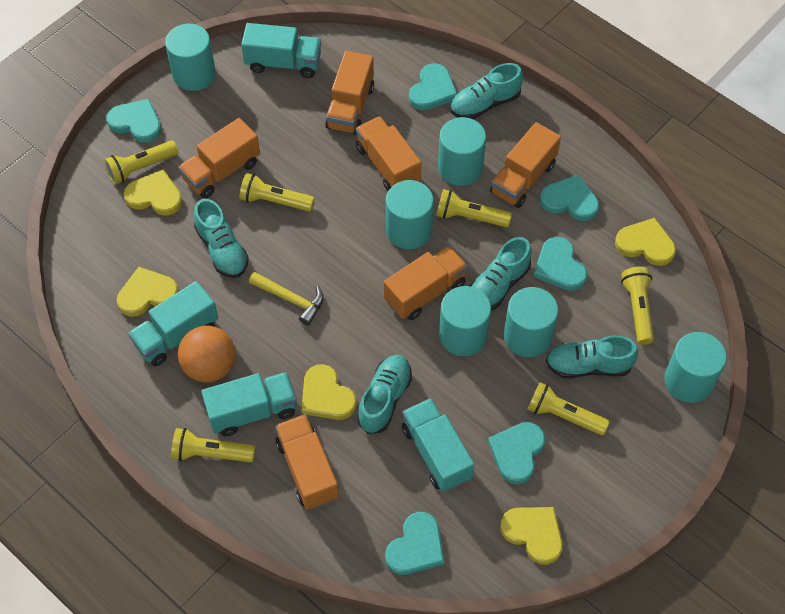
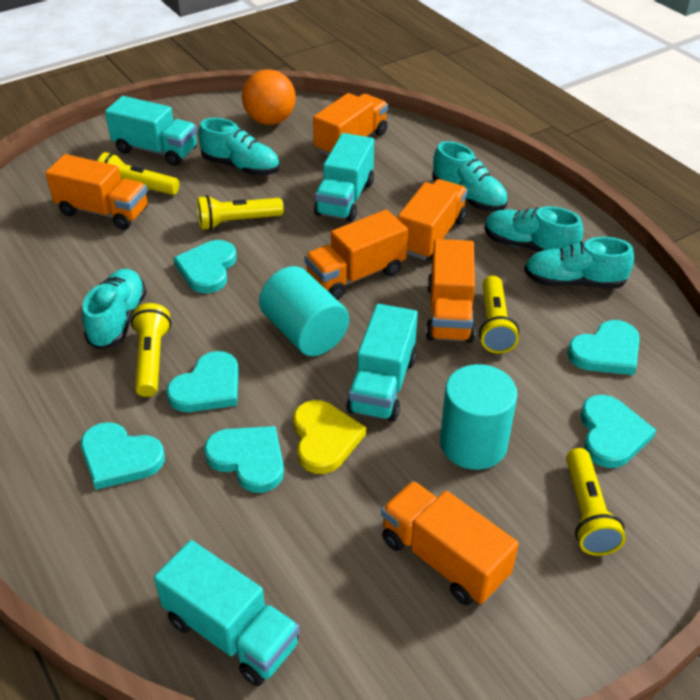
turquoise cylinder: [165,24,216,91] [386,180,434,249] [438,117,486,186] [439,286,491,356] [504,287,558,357] [664,332,727,403] = 6 -> [259,266,349,356] [440,364,517,470] = 2
yellow flashlight: [104,141,178,185] [171,428,255,463] [239,173,315,212] [436,189,512,227] [527,382,610,435] [621,267,654,345] = 6 -> [98,152,179,195] [131,303,171,397] [197,195,284,230] [479,276,519,353] [566,448,626,556] = 5
yellow hammer: [249,272,324,325] = 1 -> none = 0
yellow heart: [117,267,179,317] [124,169,183,215] [302,364,357,420] [500,507,563,565] [615,218,676,266] = 5 -> [293,400,366,474] = 1

